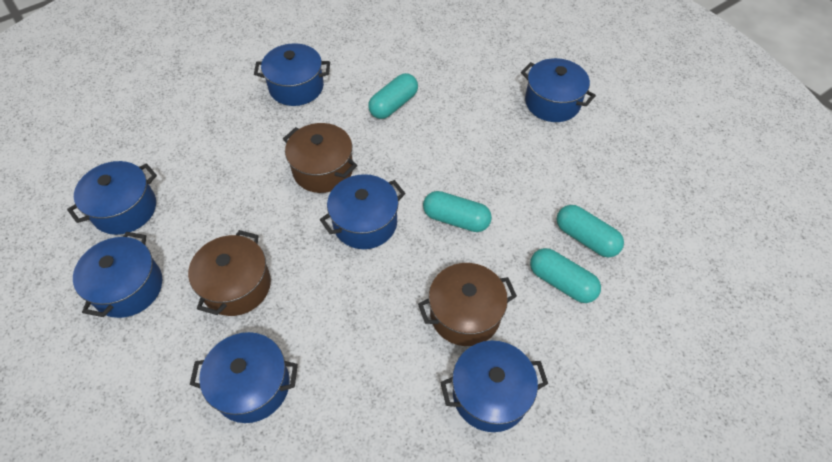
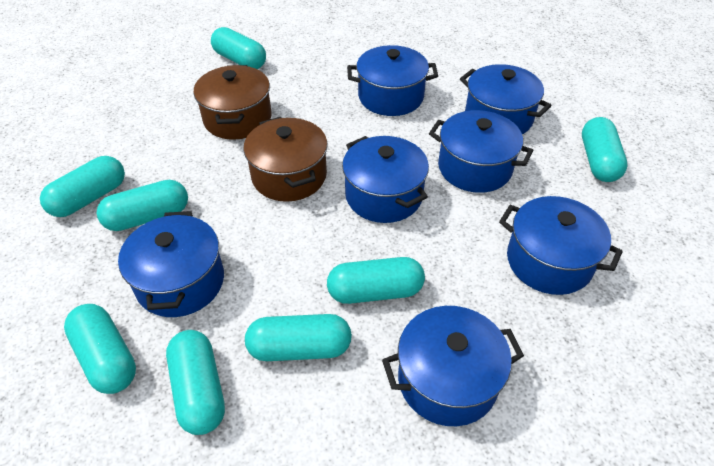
brown pot: [188,230,271,316] [283,123,357,193] [418,263,517,346] = 3 -> [194,65,272,140] [244,117,328,202] = 2
turquoise capsule: [368,73,418,119] [423,191,492,232] [530,248,601,303] [557,205,624,257] = 4 -> [40,156,125,217] [64,304,136,394] [96,180,188,231] [166,330,225,435] [211,27,266,69] [245,314,352,361] [327,257,425,304] [582,117,628,182] = 8

